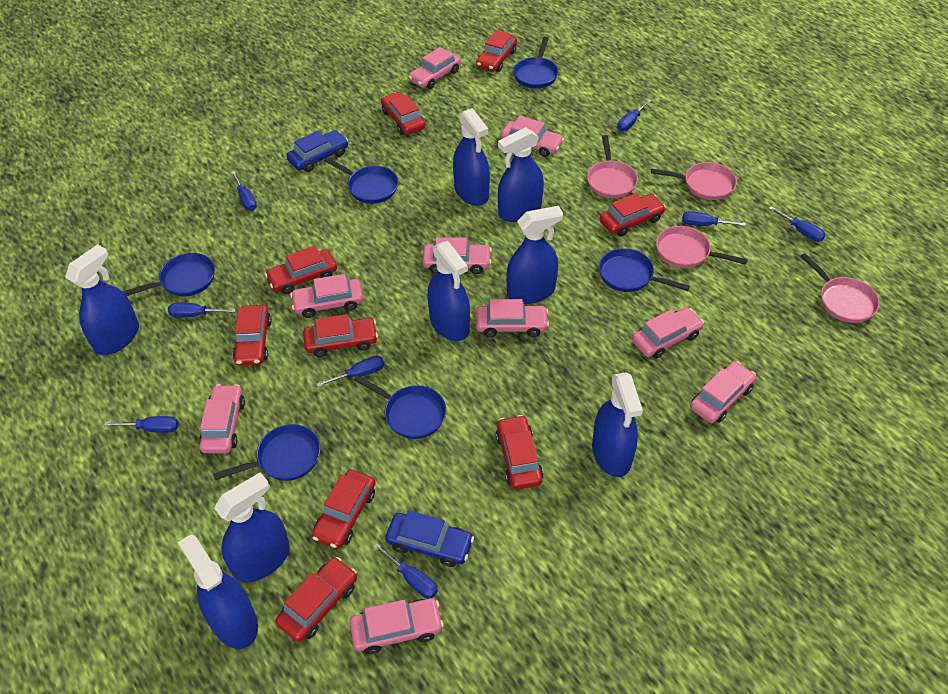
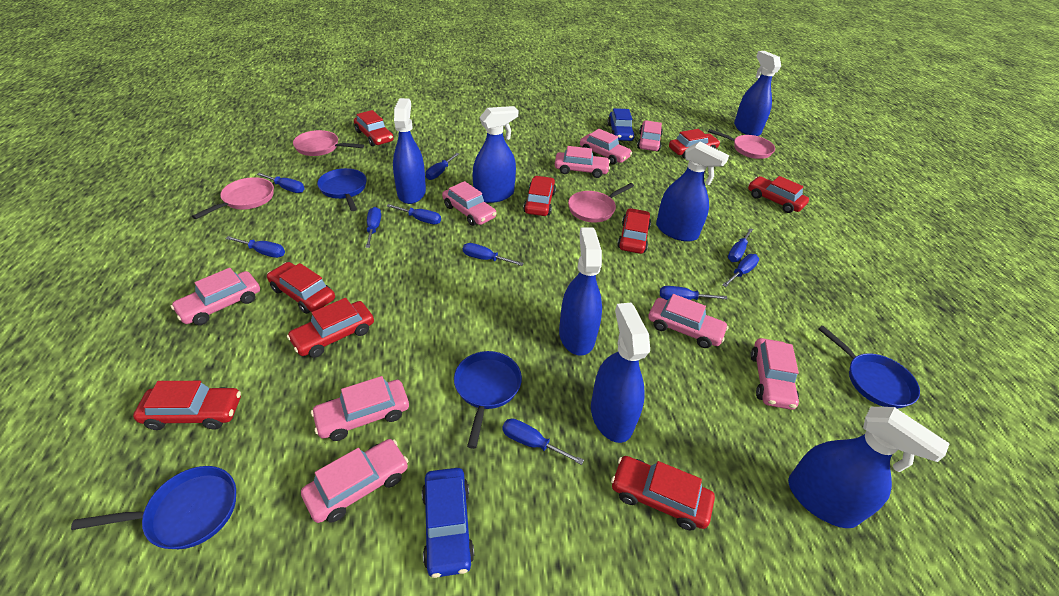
blue pan: [123,253,215,297] [213,424,320,481] [324,157,398,204] [354,375,446,439] [513,37,558,88] [599,248,690,292] = 6 -> [71,466,236,549] [317,168,367,211] [454,351,522,449] [818,325,920,409] = 4
blue screwdriver: [104,416,179,433] [168,303,235,317] [231,171,257,211] [317,356,385,387] [373,543,438,599] [617,99,651,132] [682,211,746,226] [769,206,826,242] = 8 -> [225,236,285,258] [257,173,305,193] [365,207,381,248] [387,204,441,224] [425,153,459,180] [463,243,523,266] [502,418,584,465] [660,286,727,300] [723,254,759,287] [728,228,753,262] = 10
blue spray bottle: [65,244,139,355] [178,534,258,649] [214,472,290,583] [427,241,470,341] [453,108,490,206] [498,127,544,222] [506,206,563,304] [592,372,643,477] = 8 -> [393,98,426,204] [473,106,518,203] [559,227,602,356] [591,303,650,443] [656,141,729,242] [734,51,781,136] [788,407,950,528] = 7

